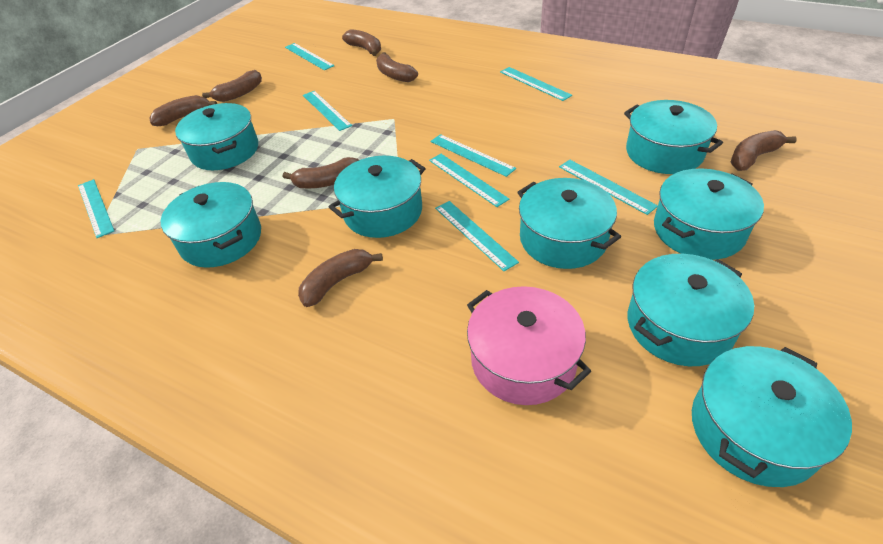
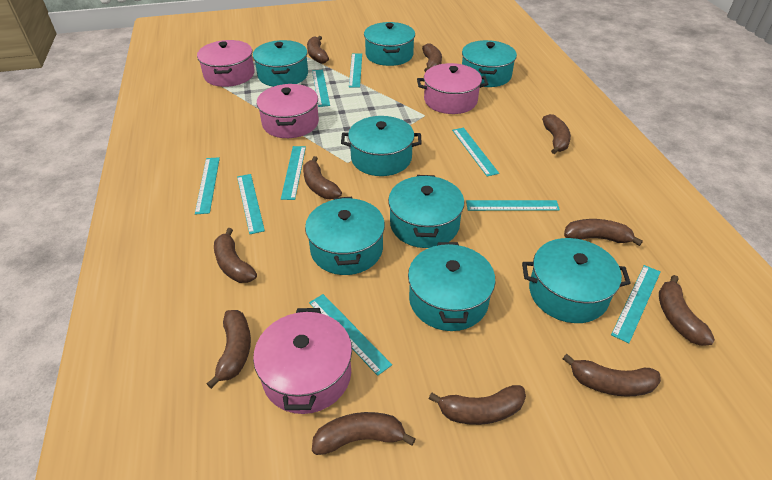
brown banana: [149,95,217,126] [202,70,262,102] [283,157,359,188] [298,249,383,307] [342,29,381,56] [376,52,418,82] [730,130,797,171] = 7 -> [207,310,251,389] [214,228,257,283] [303,156,342,199] [307,36,329,64] [312,412,416,455] [422,43,442,72] [429,385,526,425] [542,114,571,154] [563,354,661,397] [564,219,643,246] [659,275,715,346] = 11
pink pot: [467,286,591,405] = 1 -> [197,40,255,87] [253,308,352,414] [257,84,319,138] [417,63,488,114] = 4
turquoise ruler: [78,179,114,238] [285,43,334,70] [303,91,352,131] [429,154,510,207] [430,134,516,177] [435,201,519,271] [500,67,572,101] [559,159,658,215] = 8 -> [195,157,220,214] [237,174,265,234] [281,146,306,200] [309,294,392,376] [312,70,330,107] [349,54,362,87] [452,128,499,177] [466,200,560,211] [611,265,660,343] = 9

